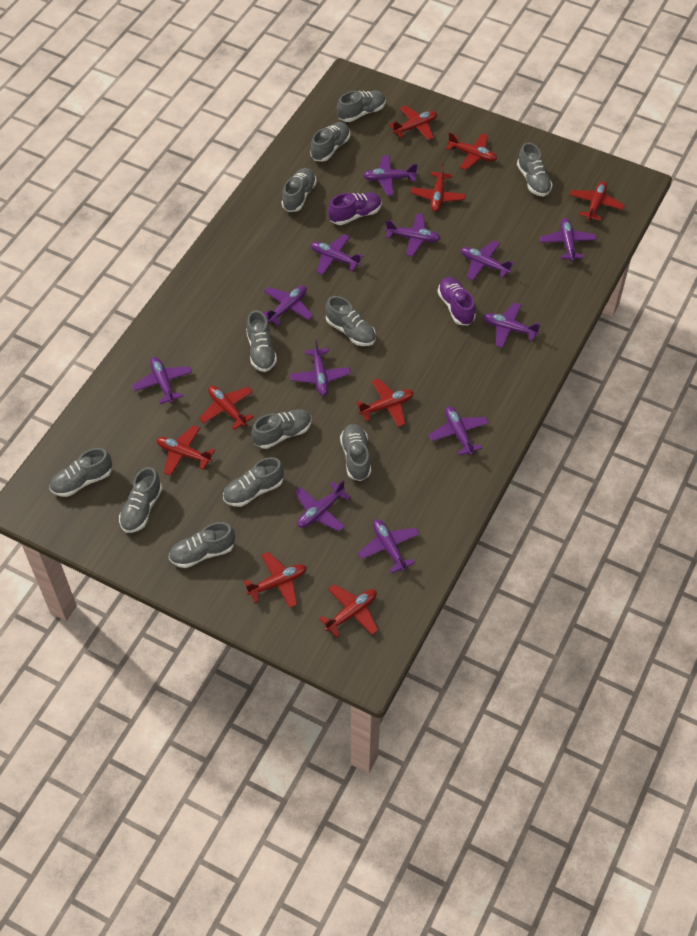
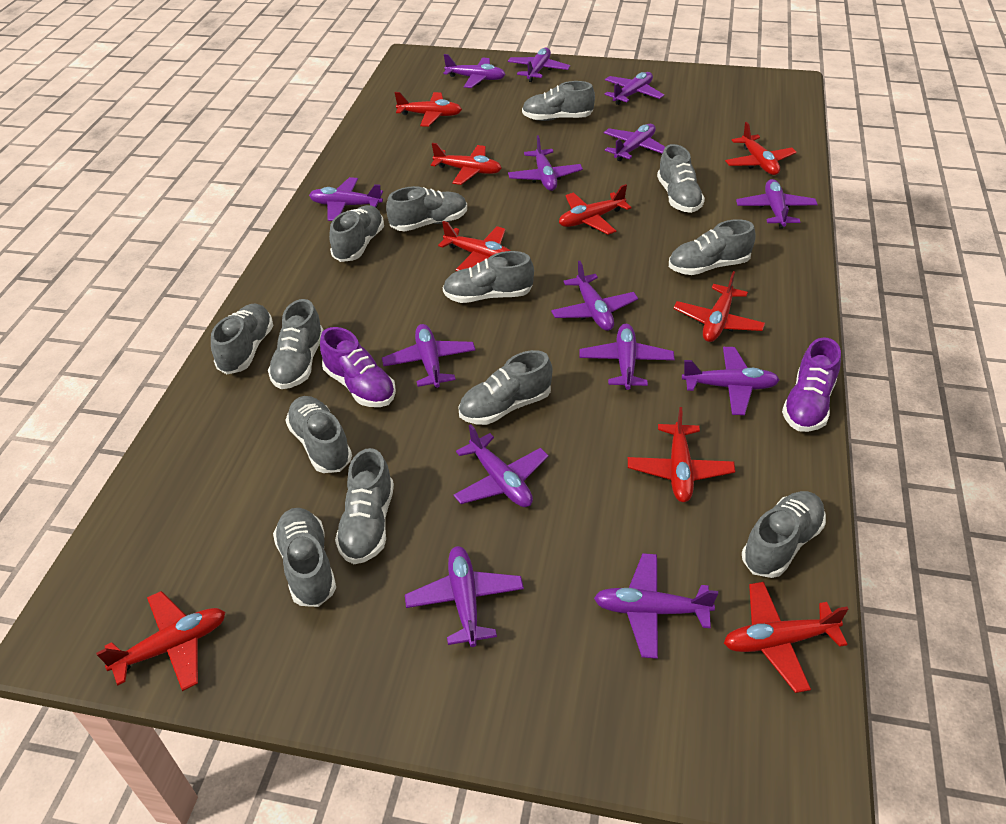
grey shoe: [50,448,112,497] [119,467,162,533] [169,522,235,568] [223,457,284,507] [246,310,277,372] [251,409,312,449] [282,168,317,212] [310,122,350,162] [325,296,376,346] [337,91,386,122] [340,424,371,481] [517,143,553,196] = 12 -> [211,304,274,374] [268,299,324,389] [273,508,336,607] [285,396,352,473] [329,205,384,262] [335,448,394,564] [386,186,467,231] [443,251,534,303] [458,350,553,425] [522,81,595,121] [657,144,705,213] [669,219,756,275] [742,491,826,578] = 13
purple plane: [132,357,192,404] [262,285,313,326] [290,340,351,396] [295,480,351,531] [311,234,363,275] [358,519,420,573] [363,155,418,196] [386,214,440,256] [429,406,489,456] [461,241,514,281] [483,303,540,348] [540,218,597,261] = 12 -> [309,177,383,221] [382,324,476,388] [405,546,524,647] [443,54,506,88] [453,424,548,507] [508,48,570,82] [508,135,583,191] [551,261,638,331] [579,324,675,390] [594,553,718,659] [604,124,665,161] [605,72,664,105] [682,347,780,415] [736,179,818,228] = 14

